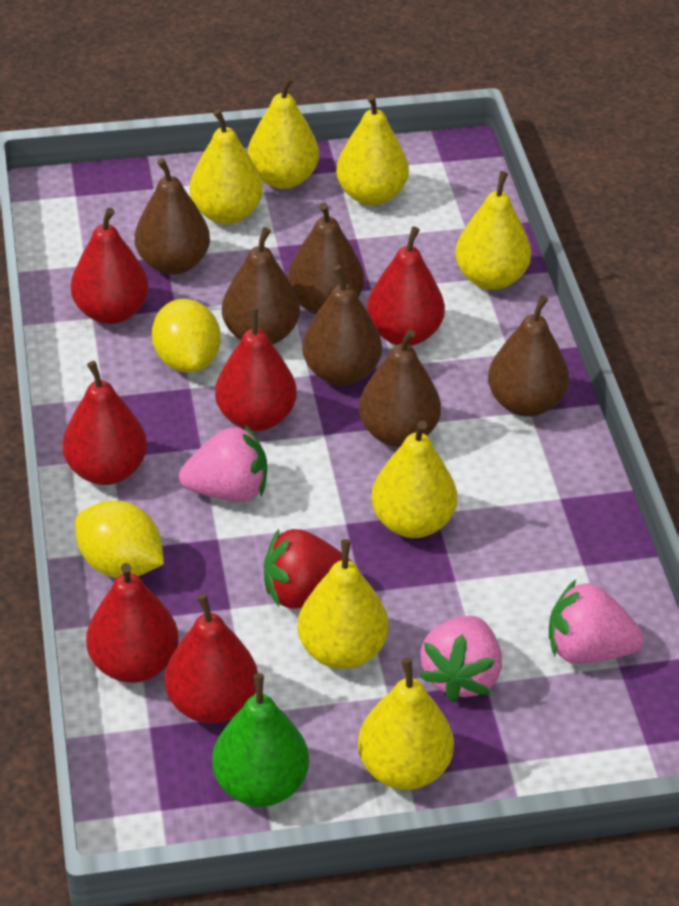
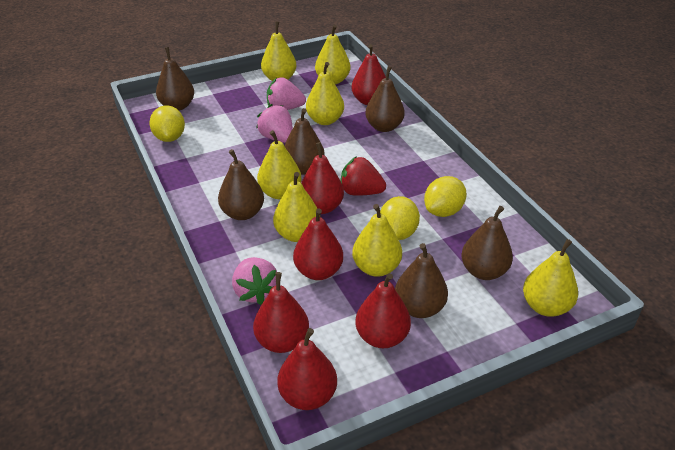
green pear: [212,673,309,807] = 1 -> none = 0
yellow lemon: [75,501,164,578] [152,299,221,373] = 2 -> [149,105,185,142] [380,196,420,240] [424,176,467,217] = 3

